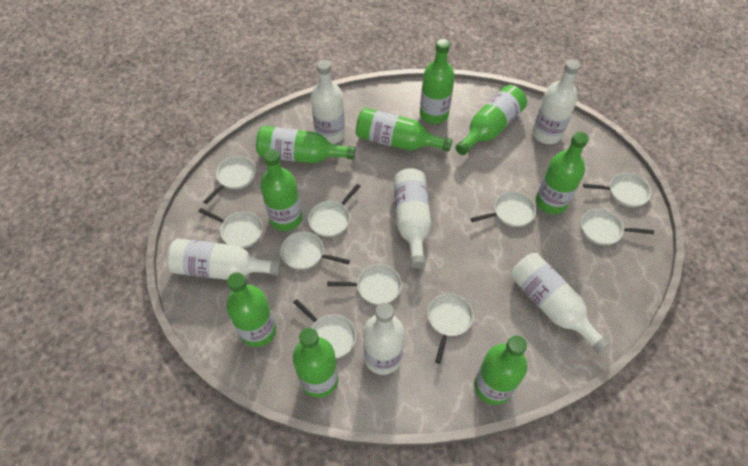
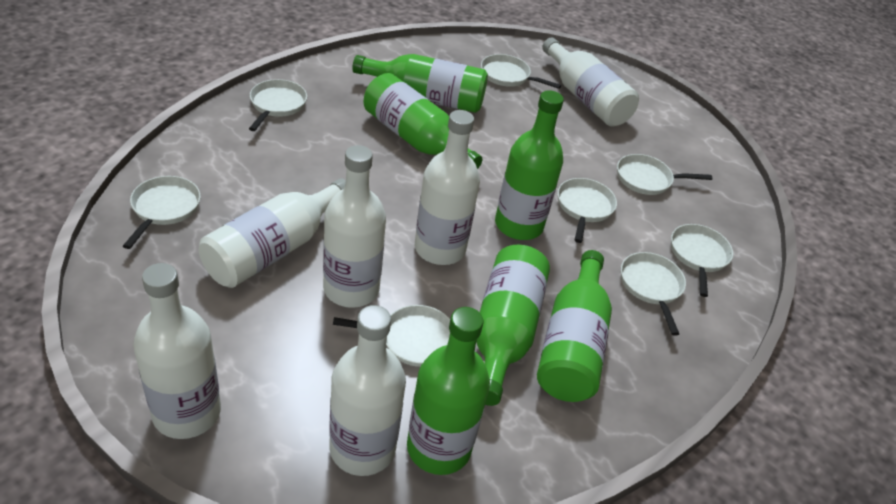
green bottle: [226,272,276,347] [256,126,356,164] [260,149,302,231] [293,328,339,398] [356,108,452,152] [420,39,455,124] [455,85,527,155] [474,335,527,405] [536,132,589,214] = 9 -> [352,54,488,113] [363,73,482,169] [407,307,490,475] [476,244,550,406] [495,90,564,240] [537,250,612,402] = 6
white pan: [198,208,263,248] [203,156,256,204] [280,231,350,270] [293,299,356,358] [308,184,361,237] [327,264,402,305] [428,293,474,364] [470,191,536,227] [581,209,654,246] [583,173,651,207] = 10 -> [123,176,201,249] [249,79,307,131] [333,305,450,367] [481,54,561,89] [557,178,617,243] [617,154,712,195] [621,252,686,336] [671,224,733,297] = 8

